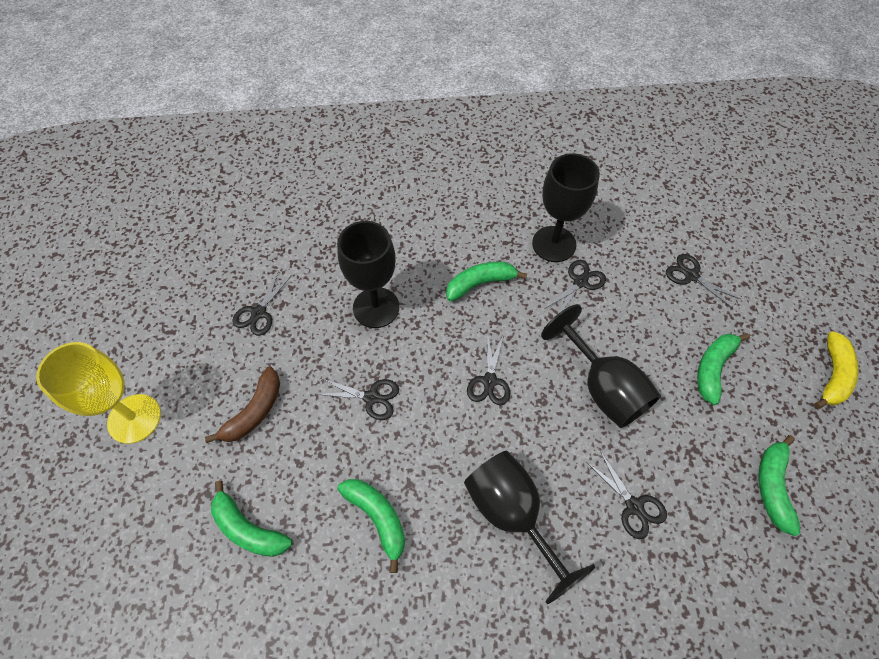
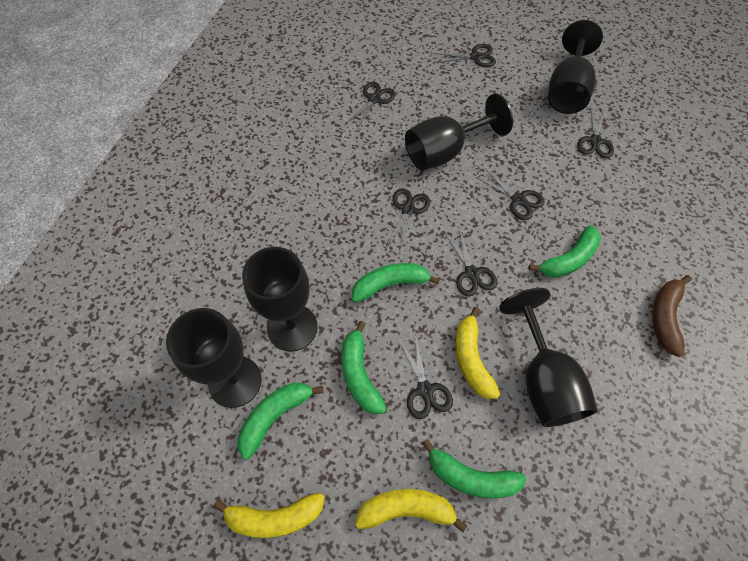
black goblet: [337,221,399,328] [464,451,596,604] [532,153,600,262] [541,304,661,428] = 4 -> [166,308,261,408] [242,247,318,352] [405,93,513,171] [499,288,598,427] [548,20,603,114] = 5
black scissors: [232,270,292,336] [315,378,399,420] [467,331,510,405] [544,260,606,312] [588,451,667,539] [666,254,740,309] = 6 -> [345,82,396,129] [386,188,430,250] [399,334,453,419] [434,44,496,67] [445,230,497,297] [475,168,545,220] [577,108,614,158] = 7
yellow banana: [814,331,859,409] = 1 -> [213,493,325,538] [355,489,467,533] [455,307,500,399] = 3
yellow goblet: [36,342,161,444] = 1 -> none = 0

